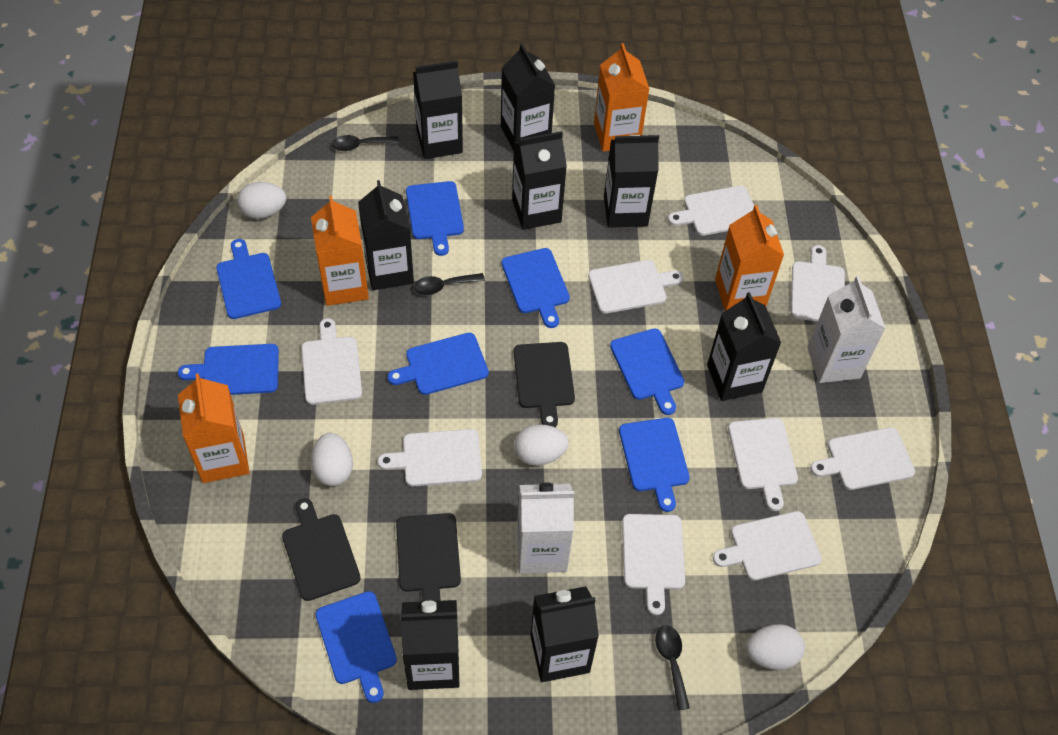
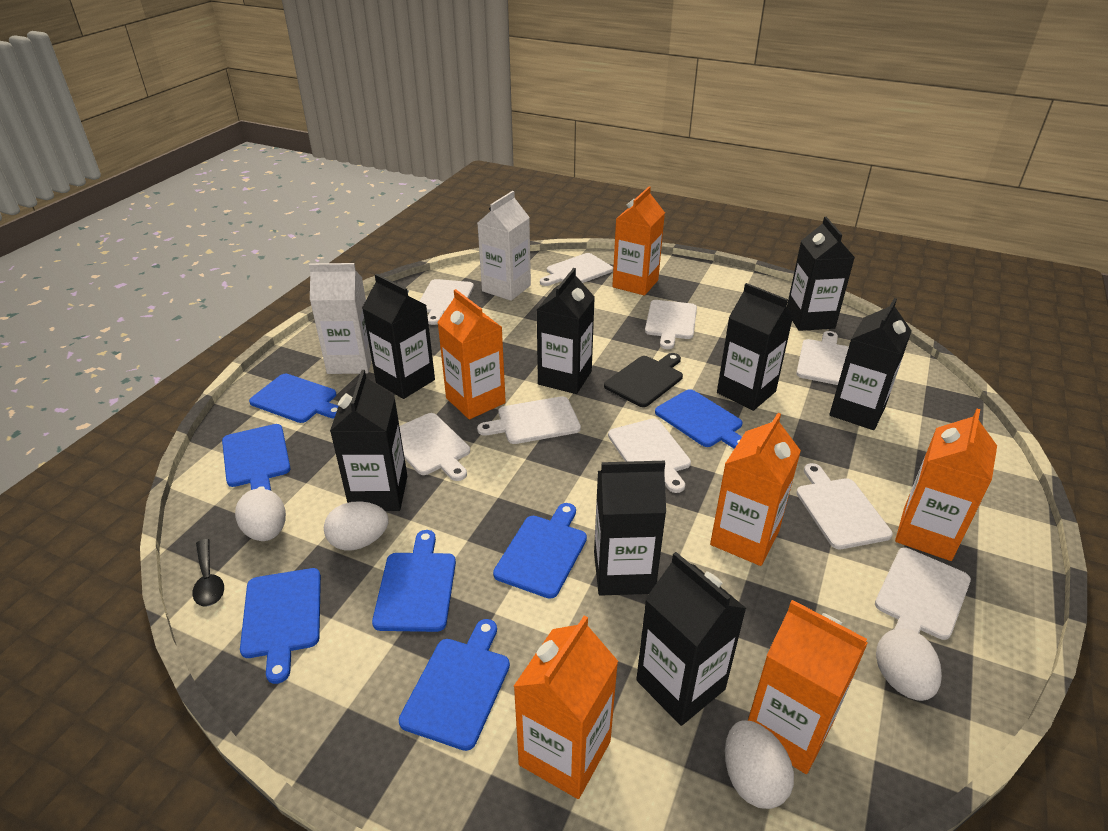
black cutting board: [282,498,361,601] [396,513,461,601] [513,342,575,427] = 3 -> [604,353,683,407] = 1
black spoon: [332,135,399,151] [414,273,485,295] [655,625,690,710] = 3 -> [192,539,224,607] = 1
blue cutting board: [178,344,279,395] [216,239,281,319] [316,591,397,703] [388,333,489,395] [406,181,464,256] [502,248,570,328] [610,329,685,415] [619,418,690,512] = 8 -> [222,424,290,491] [240,568,321,684] [249,374,338,423] [372,530,456,632] [399,619,510,751] [493,503,587,599] [655,389,743,449] = 7
orange carton: [178,373,250,483] [311,196,369,306] [594,43,650,152] [715,205,784,311] = 4 -> [437,289,506,419] [513,615,618,799] [612,187,665,296] [710,413,801,566] [748,600,868,774] [895,409,997,561] = 6

